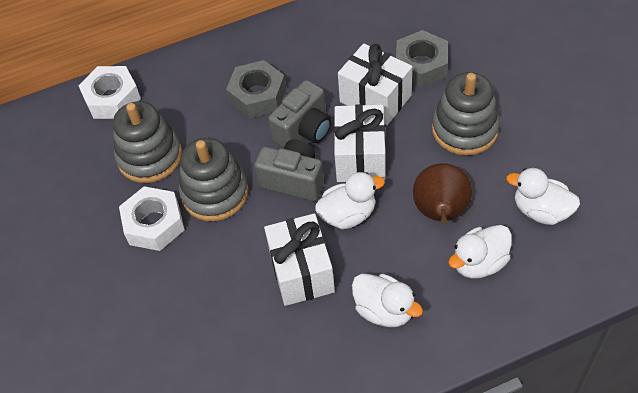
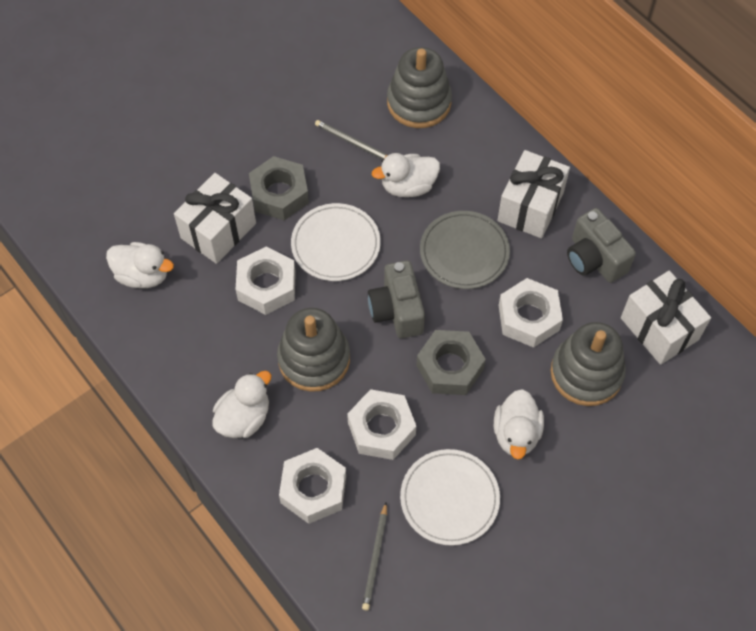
brown pear: [413,163,472,225] = 1 -> none = 0
grey pencil: none = 0 -> [315,120,388,159] [362,503,387,611] = 2
grey plate: none = 0 -> [420,211,510,289] = 1
white nut: [78,66,141,119] [119,186,184,251] = 2 -> [235,246,296,315] [279,448,346,524] [347,389,416,460] [498,278,563,348] = 4
white plate: none = 0 -> [291,203,381,281] [400,449,500,546] = 2

